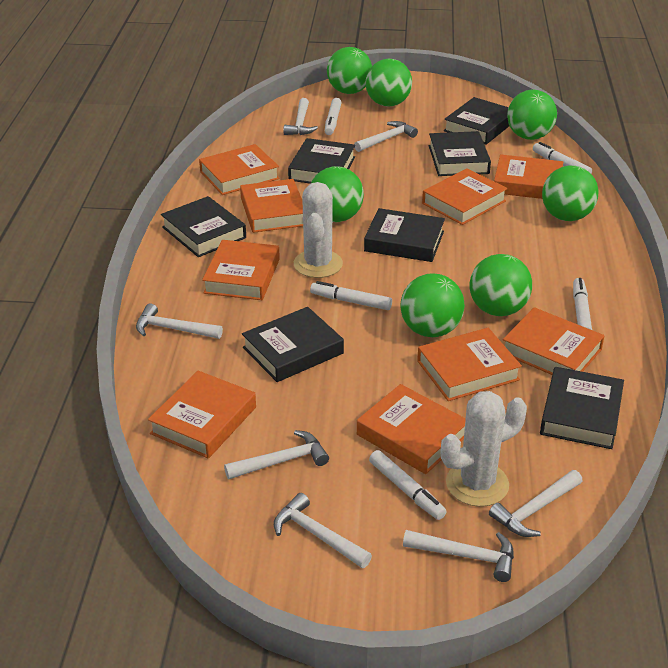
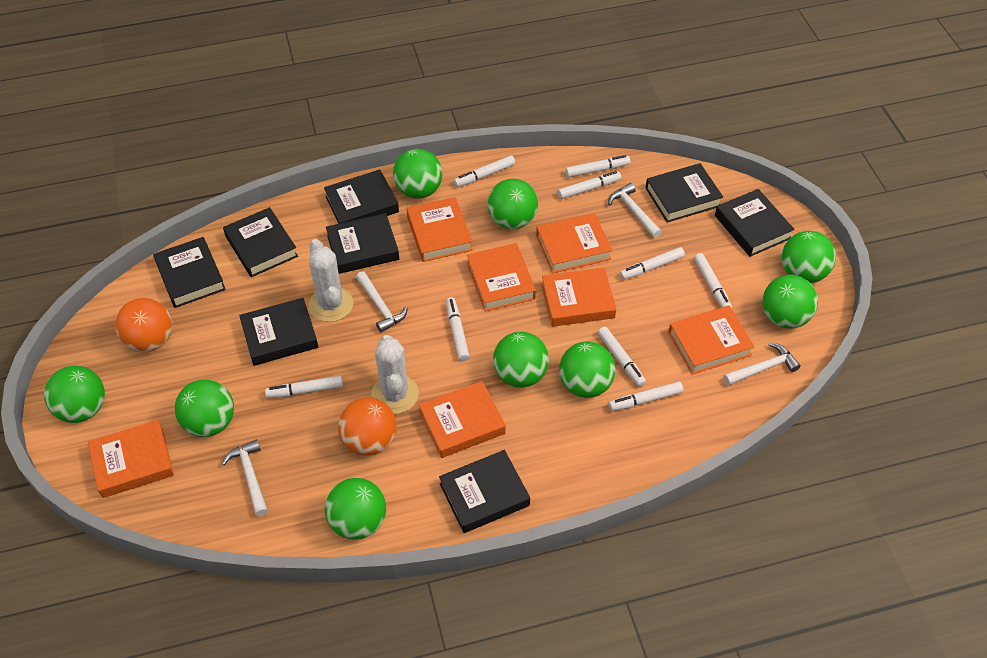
black book: [161,196,246,257] [242,307,344,382] [288,138,355,184] [364,208,445,262] [429,131,491,176] [444,97,509,145] [540,367,624,449] = 7 -> [153,237,226,308] [223,207,298,277] [239,298,318,366] [324,169,399,224] [326,213,399,274] [439,450,530,533] [646,163,723,223] [715,189,795,257] = 8
green ball: [311,166,364,222] [327,47,372,94] [365,59,412,107] [400,274,465,337] [470,254,532,316] [507,90,557,140] [542,166,598,221] = 7 -> [44,366,105,423] [175,379,234,437] [325,478,386,540] [393,149,442,199] [488,179,538,229] [493,332,549,388] [559,342,616,398] [762,275,818,329] [782,231,836,283] = 9
orange ball: none = 0 -> [115,298,172,352] [338,397,397,456] = 2
orange book: [148,371,256,459] [199,144,279,195] [202,240,280,300] [240,179,303,233] [357,384,466,474] [417,328,522,401] [422,168,508,225] [494,154,563,199] [503,307,605,375] = 9 -> [88,420,174,498] [407,197,472,262] [419,381,506,458] [467,243,536,312] [536,213,612,273] [541,268,616,327] [668,306,754,375] = 7
white hammer: [136,303,223,339] [224,430,329,479] [274,493,372,568] [283,98,318,135] [354,121,418,152] [403,530,514,582] [489,470,583,537] = 7 -> [222,439,268,516] [356,271,408,333] [608,183,662,238] [723,342,800,386] = 4
white marker: [310,281,392,310] [325,98,342,135] [369,450,446,520] [533,142,592,174] [573,278,592,330] = 5 -> [265,376,343,398] [446,297,470,361] [454,155,515,187] [558,171,621,199] [565,155,630,178] [597,326,646,387] [609,381,683,411] [620,247,685,280] [694,253,732,309] = 9

